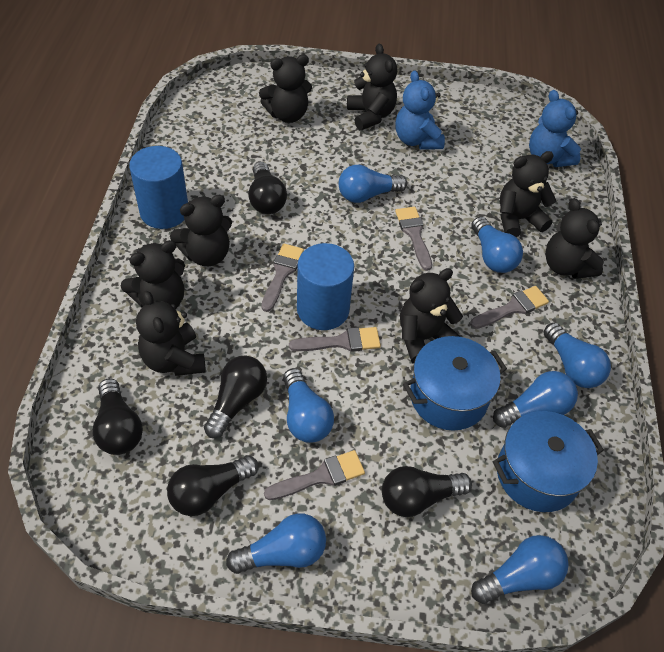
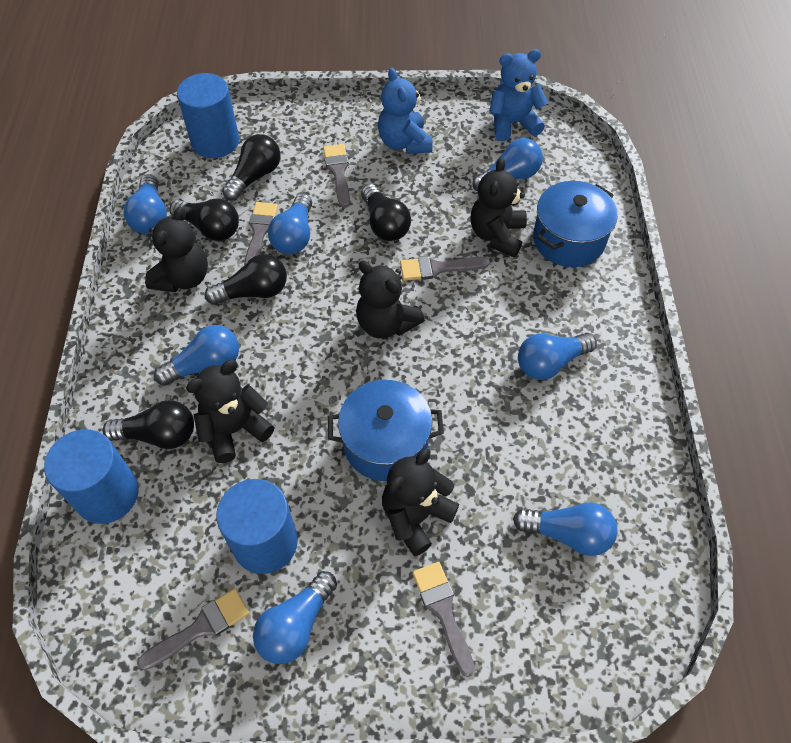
black teddy bear: [121,240,185,309] [136,291,206,376] [170,195,232,266] [259,55,312,123] [347,44,397,130] [400,268,463,364] [500,151,556,237] [545,198,604,279] = 8 -> [145,207,208,292] [186,360,274,463] [356,261,424,339] [382,448,459,556] [471,158,527,258] = 5
blue cylinder: [129,146,188,229] [297,243,354,330] = 2 -> [44,429,139,524] [177,73,239,158] [216,479,298,574] = 3

